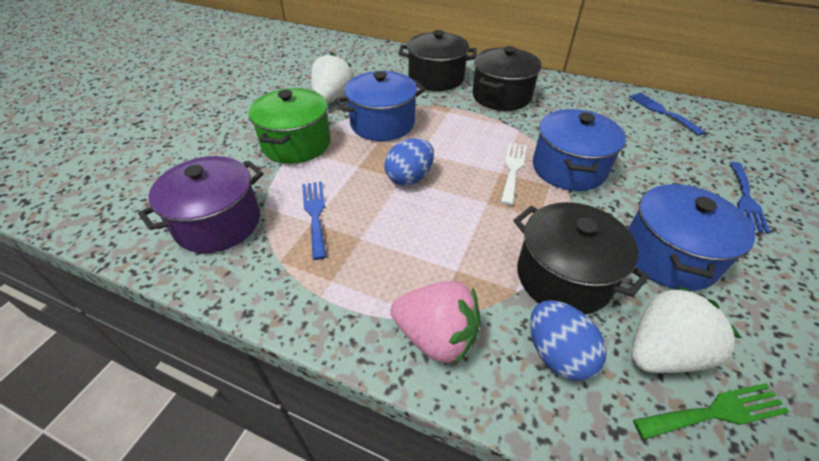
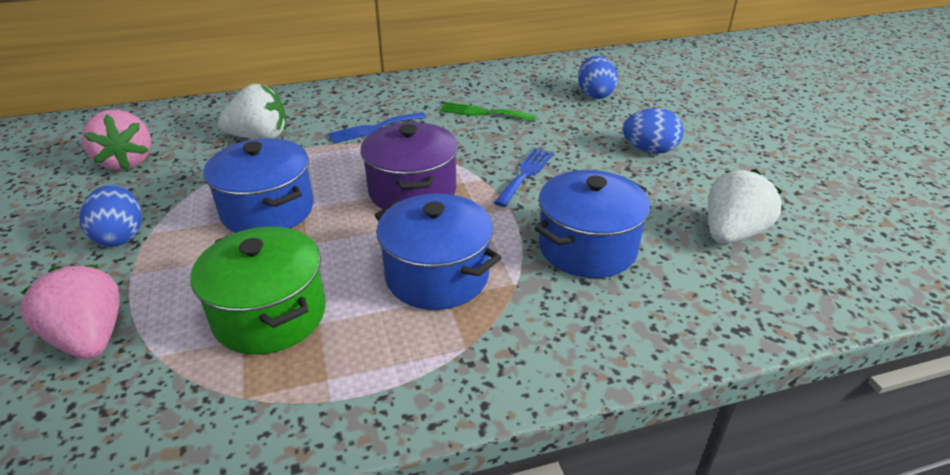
black pot: [398,30,476,91] [472,46,542,111] [513,202,649,315] = 3 -> none = 0
blue egg: [385,138,434,186] [530,300,607,381] = 2 -> [79,185,142,247] [578,56,618,99] [623,108,684,154] = 3
blue fork: [302,182,327,260] [629,93,706,136] [730,162,770,234] = 3 -> [328,112,426,143] [494,148,553,207] = 2
pink strawberry: [390,281,480,364] = 1 -> [20,264,120,359] [82,109,151,170] = 2
white fork: [501,143,527,205] = 1 -> none = 0

